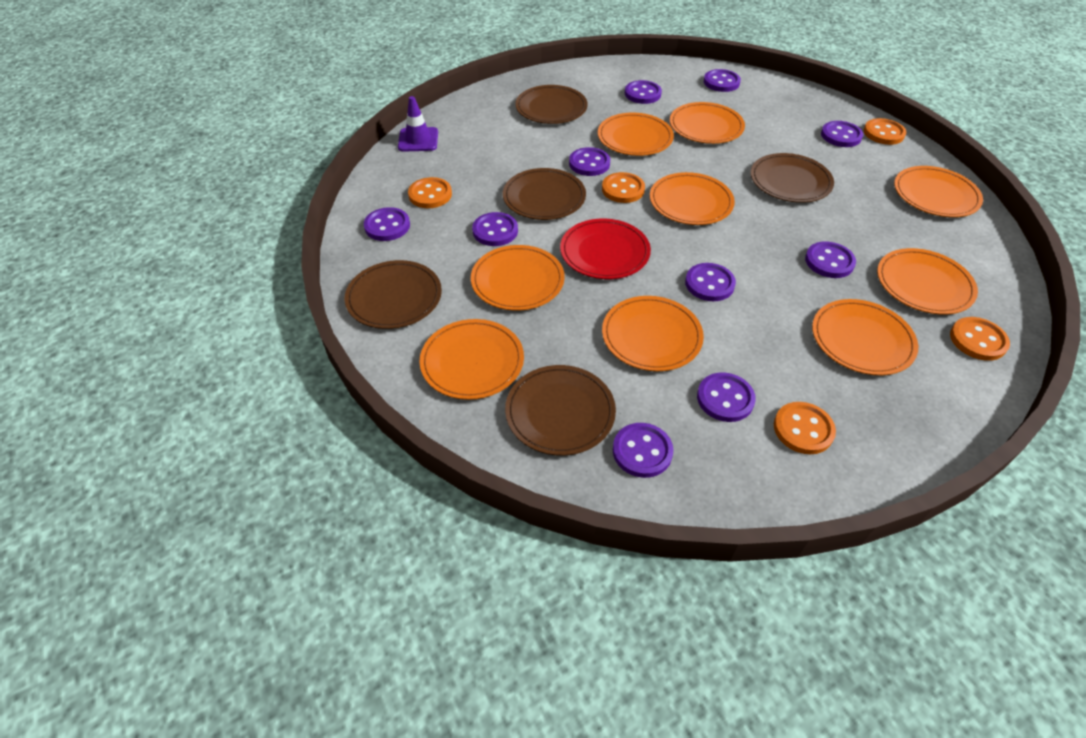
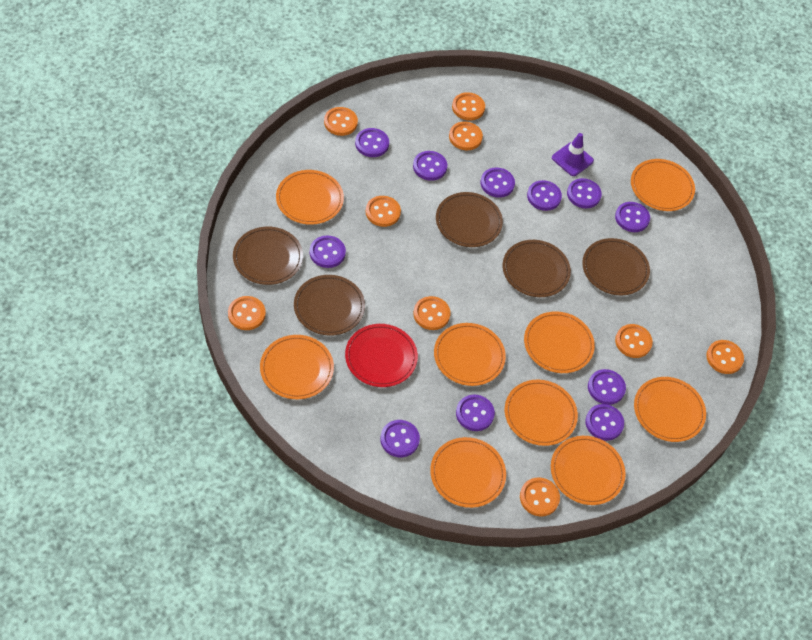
orange button: [408,177,452,208] [602,172,645,203] [774,402,836,454] [864,118,906,145] [950,317,1010,361] = 5 -> [228,296,266,330] [324,107,358,136] [366,196,401,227] [413,296,450,330] [449,122,483,150] [452,92,485,121] [520,477,560,517] [615,324,653,358] [706,340,744,374] = 9
purple button: [364,207,410,241] [472,212,518,246] [569,147,610,176] [613,423,673,478] [625,80,662,104] [685,263,736,301] [697,372,756,422] [704,69,741,92] [805,242,856,278] [821,121,863,147] = 10 -> [310,235,346,268] [355,128,389,157] [380,420,420,457] [413,151,447,181] [456,395,495,431] [481,168,515,198] [527,180,562,211] [567,178,602,209] [585,404,624,441] [588,369,626,405] [615,202,650,232] = 11

